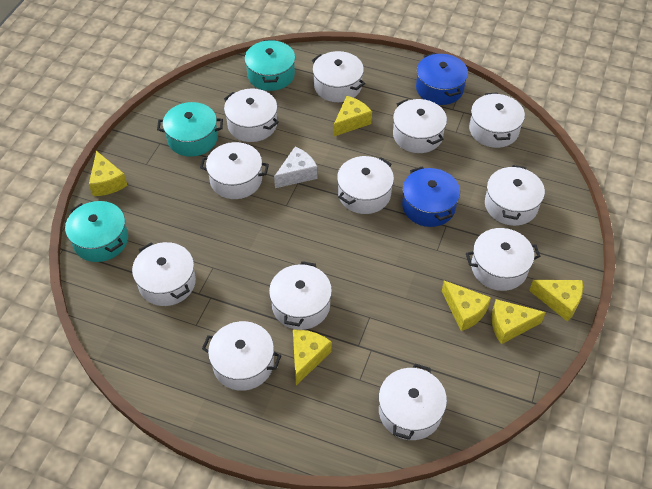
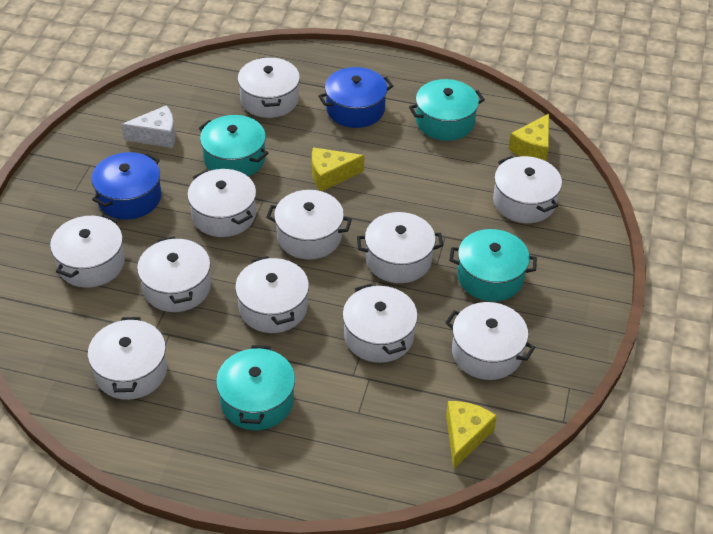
turquoise pot: [65,201,128,262] [157,102,223,157] [245,40,295,91] = 3 -> [199,115,268,176] [216,345,295,430] [409,79,485,141] [450,229,537,301] = 4
white pot: [132,242,196,306] [200,142,269,199] [202,321,282,391] [224,89,279,142] [269,261,332,330] [312,51,365,102] [337,156,394,214] [379,364,447,440] [393,99,447,153] [466,228,541,291] [469,93,525,148] [485,165,545,226] = 12 -> [50,214,125,288] [88,317,167,400] [137,236,211,312] [187,169,256,237] [235,256,309,333] [237,57,300,118] [266,190,352,259] [342,284,418,363] [357,212,443,283] [445,302,535,380] [493,156,562,223] = 11
yellow cheese: [89,151,128,196] [293,330,332,385] [334,96,372,136] [442,281,491,331] [492,299,546,344] [529,280,583,322] = 6 -> [312,147,364,191] [446,401,497,469] [508,114,549,161] = 3

